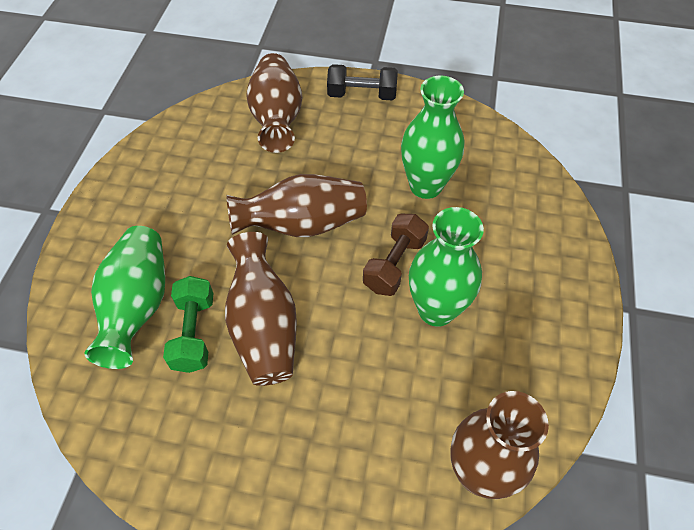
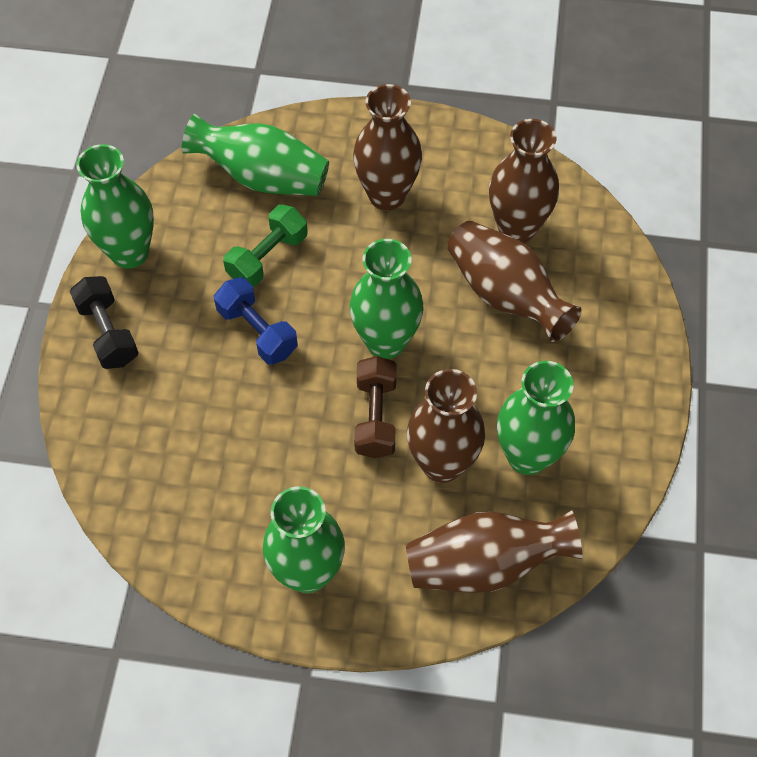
blue dumbbell: none = 0 -> [214,277,298,365] = 1
brown vase: [225,232,297,386] [226,174,367,237] [246,53,302,153] [450,391,549,499] = 4 -> [353,84,422,210] [406,510,583,593] [407,369,485,483] [447,221,582,342] [489,119,559,243] = 5
green vase: [84,226,165,369] [401,76,464,199] [409,207,484,327] = 3 -> [77,144,154,269] [182,113,329,196] [263,486,345,593] [350,239,424,359] [497,361,575,475] = 5

